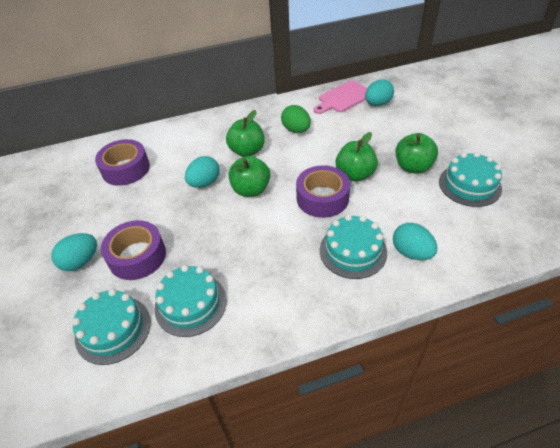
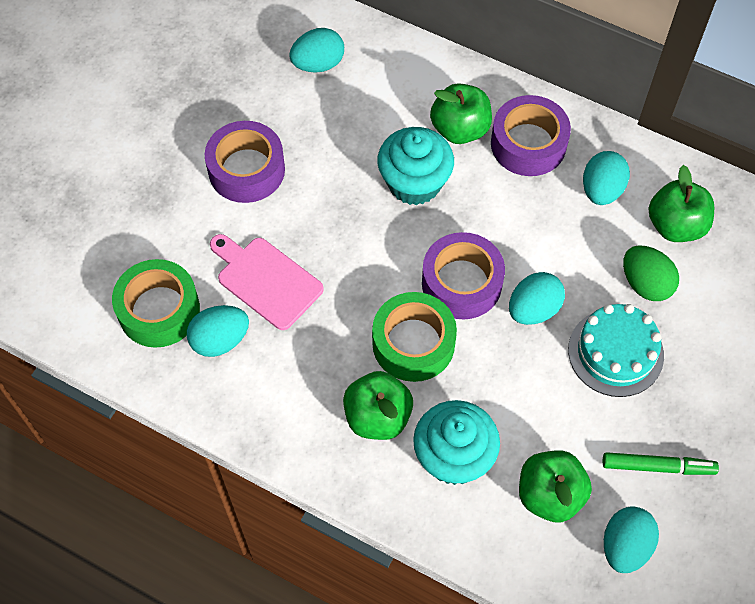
green marker: none = 0 -> [603,452,719,475] = 1
green tape: none = 0 -> [112,259,200,348] [372,292,457,382] = 2
turquoise cake: [72,289,151,365] [154,265,227,337] [320,215,387,279] [439,152,502,207] = 4 -> [568,304,664,397] = 1
turquoise cupcake: none = 0 -> [377,127,454,205] [413,400,500,485] = 2
turquoise egg: [51,233,97,271] [185,156,220,188] [365,79,394,106] [393,223,437,260] = 4 -> [187,305,249,357] [289,28,344,73] [509,272,565,325] [583,151,630,205] [604,506,659,573] = 5

